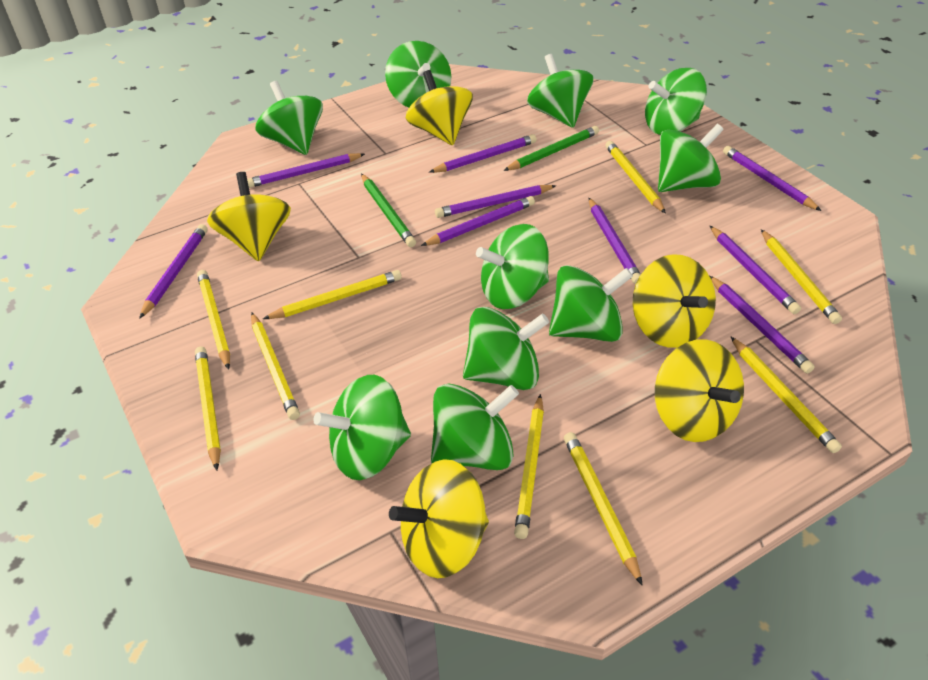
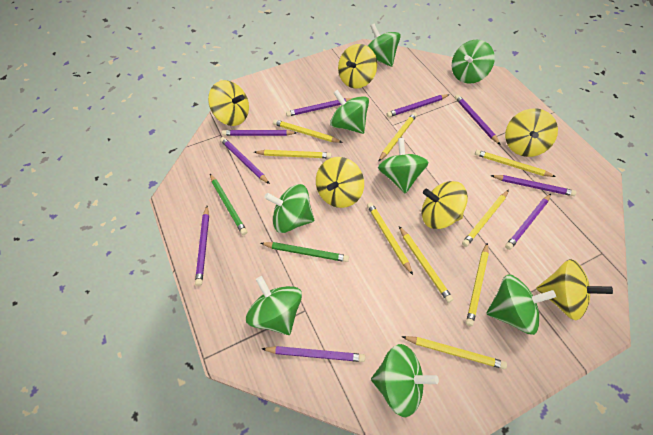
green spinning top: [256,81,323,155] [314,375,411,480] [385,41,451,108] [431,384,519,470] [463,307,549,390] [476,224,549,309] [527,54,594,128] [549,265,633,342] [645,68,707,135] [658,124,724,192] = 10 -> [246,276,302,335] [264,184,314,233] [330,90,369,134] [368,23,401,67] [371,344,439,417] [378,138,429,194] [452,39,495,84] [486,274,556,335] = 8
yellow spinning top: [207,172,291,261] [389,459,489,578] [406,70,473,145] [633,254,716,348] [655,339,744,442] = 5 -> [208,80,249,126] [316,157,364,208] [338,44,377,89] [422,181,468,229] [505,108,558,157] [536,259,613,321] = 6

